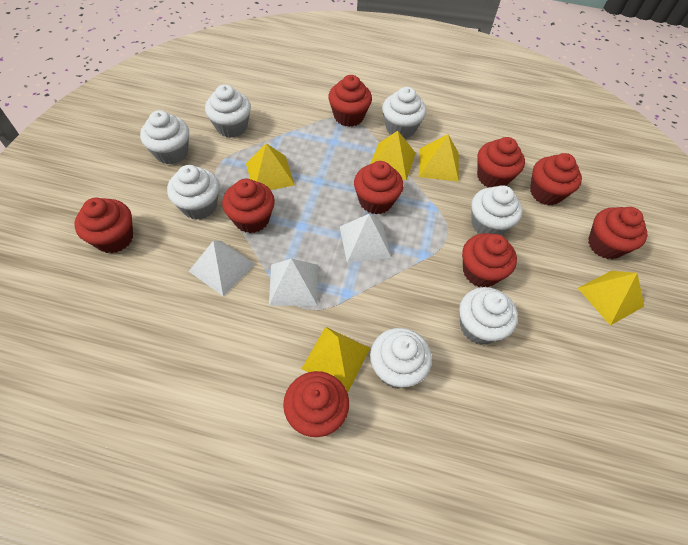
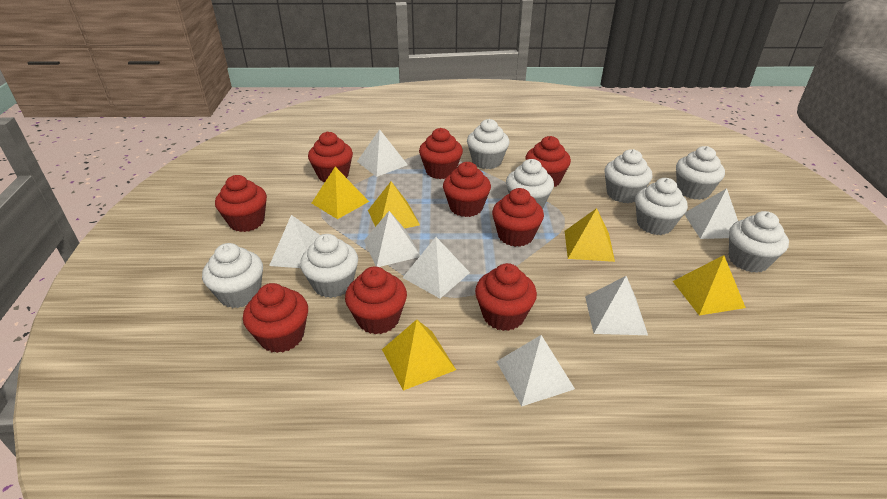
white cupcake: [140,110,189,165] [167,165,220,220] [205,84,251,138] [370,328,432,389] [382,87,426,138] [459,287,518,345] [471,185,523,235] = 7 -> [202,243,263,308] [300,234,358,298] [467,119,510,169] [506,159,554,209] [604,149,652,203] [635,178,688,235] [676,146,725,200] [729,211,789,273] = 8
white pyramid: [189,240,255,296] [269,259,317,306] [340,214,391,263] = 3 -> [269,215,320,268] [357,129,408,177] [364,211,420,267] [403,237,470,298] [496,335,575,406] [585,276,648,335] [684,188,738,239] = 7

